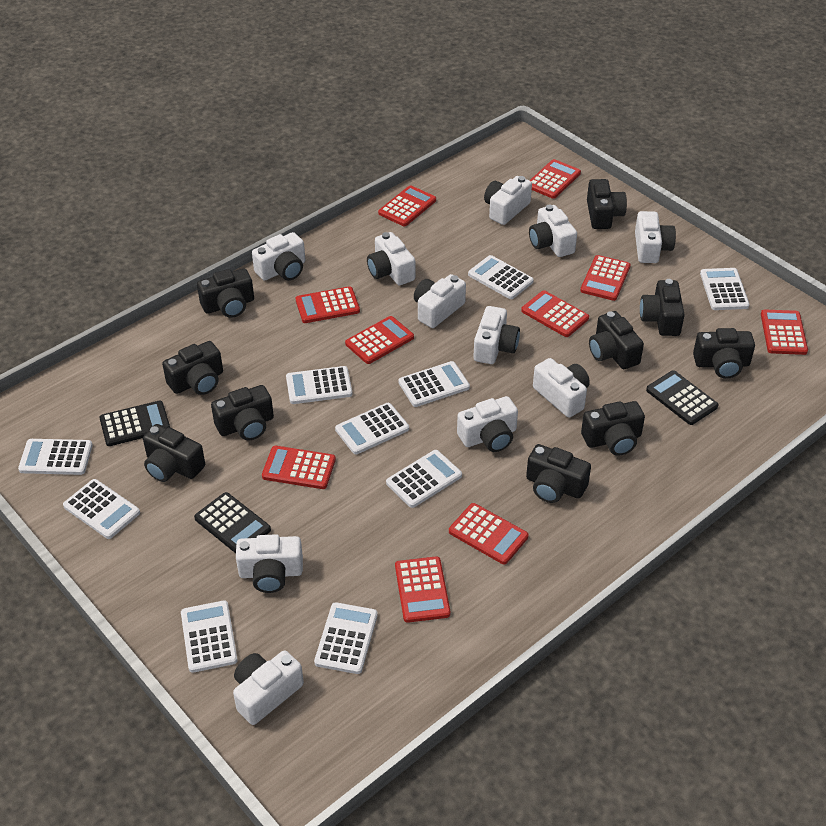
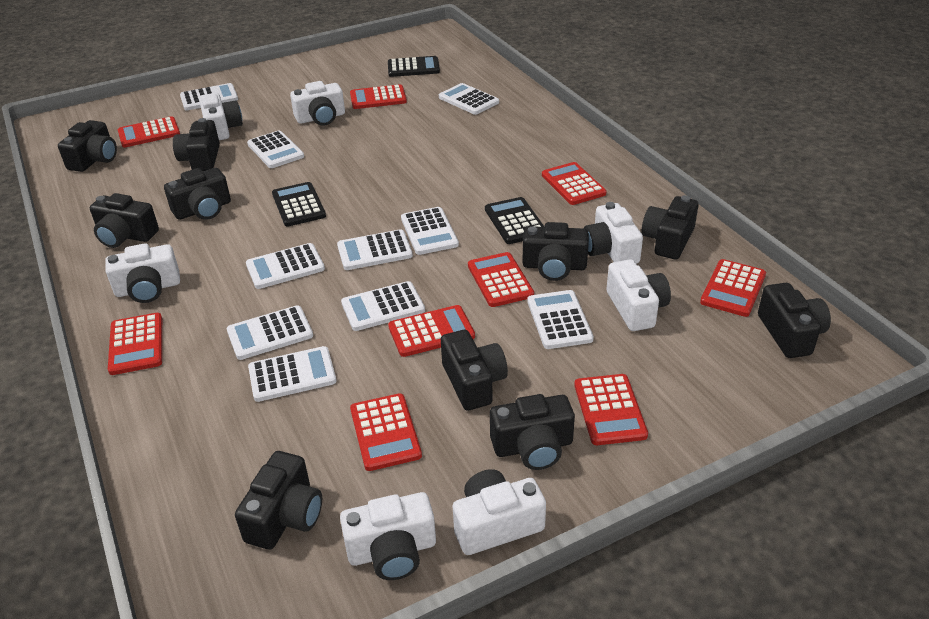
red calculator: [262,446,336,489] [296,286,360,323] [345,316,414,364] [378,185,436,226] [395,556,450,623] [449,503,529,564] [521,290,589,337] [529,159,581,199] [580,255,631,301] [761,310,808,355] = 10 -> [108,313,162,375] [118,116,180,148] [350,84,407,109] [350,393,422,471] [388,305,475,357] [468,252,534,307] [542,162,607,205] [574,374,648,445] [700,259,766,317] = 9
white camera: [233,650,304,725] [236,534,303,593] [252,232,305,281] [367,232,415,285] [414,274,466,328] [457,396,518,452] [473,306,520,364] [484,176,532,225] [529,205,577,257] [533,358,590,417] [635,211,676,263] = 11 -> [105,243,180,303] [199,93,243,140] [290,81,345,126] [340,492,436,580] [453,469,546,555] [584,202,643,264] [607,259,671,331] = 7

